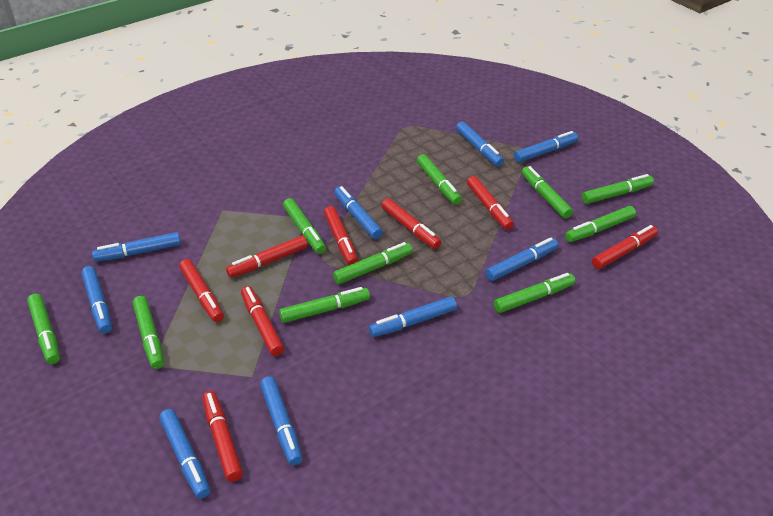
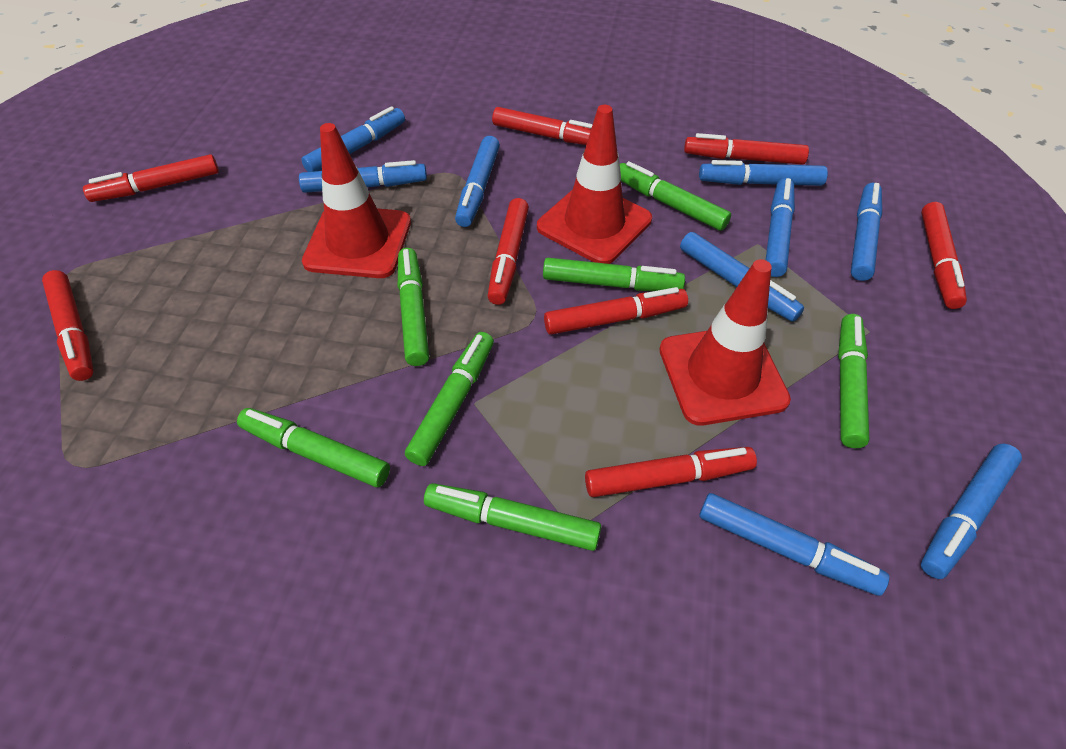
green marker: [27,294,60,364] [133,296,164,369] [279,287,370,323] [283,198,326,254] [333,242,413,284] [417,154,462,205] [494,273,575,313] [522,166,573,219] [565,206,636,242] [582,174,654,204] = 10 -> [237,408,390,487] [398,248,429,366] [405,332,494,466] [424,483,601,551] [543,258,685,291] [620,161,731,231] [838,314,869,448] = 7
red traffic cone: none = 0 -> [302,123,411,278] [537,105,652,264] [659,259,791,425] = 3

